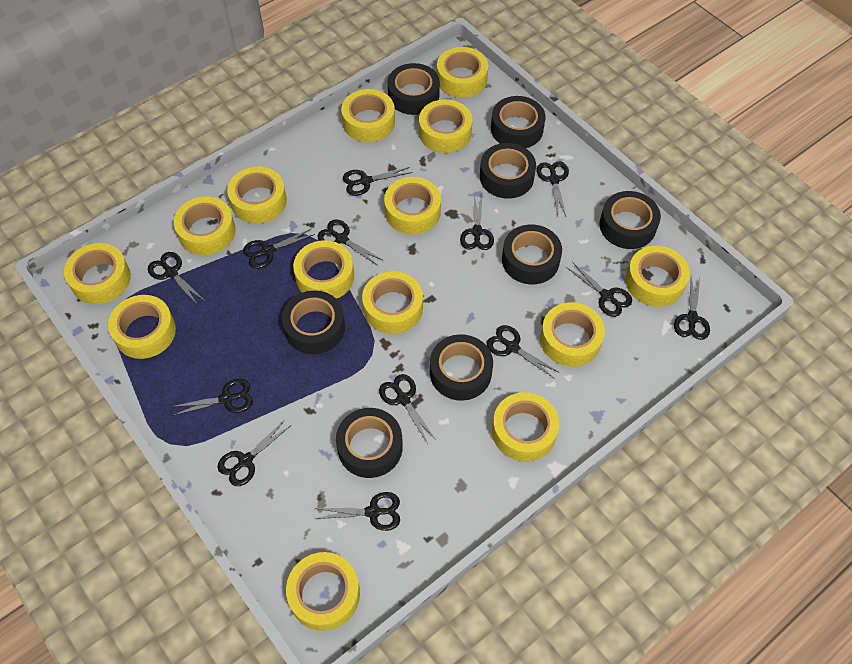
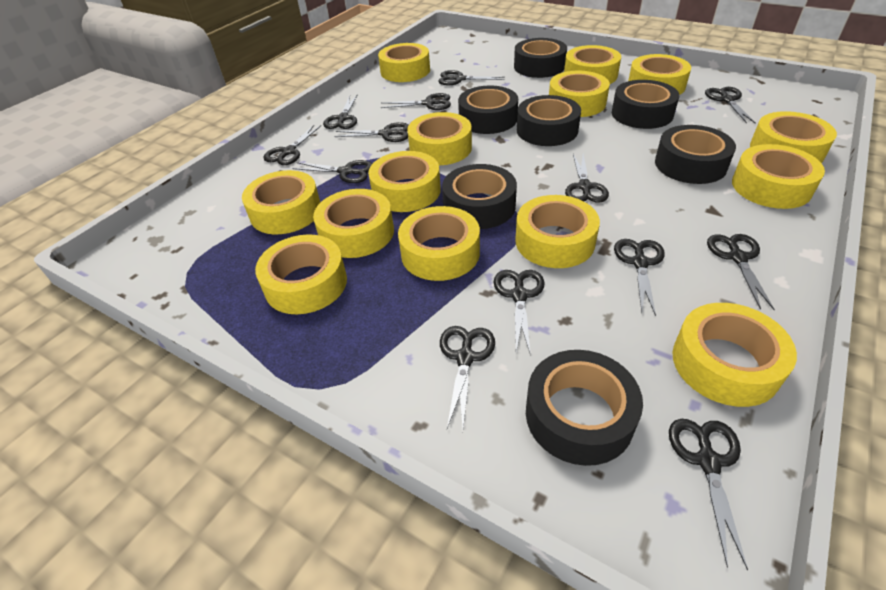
black tape: [282,290,345,354] [336,408,403,478] [387,63,440,115] [430,334,493,401] [480,143,536,199] [491,96,545,148] [502,224,562,284] [600,191,661,249] = 8 -> [442,164,517,229] [458,85,518,134] [514,38,567,78] [517,95,581,146] [526,350,643,466] [612,80,679,129] [655,125,736,184] = 7

